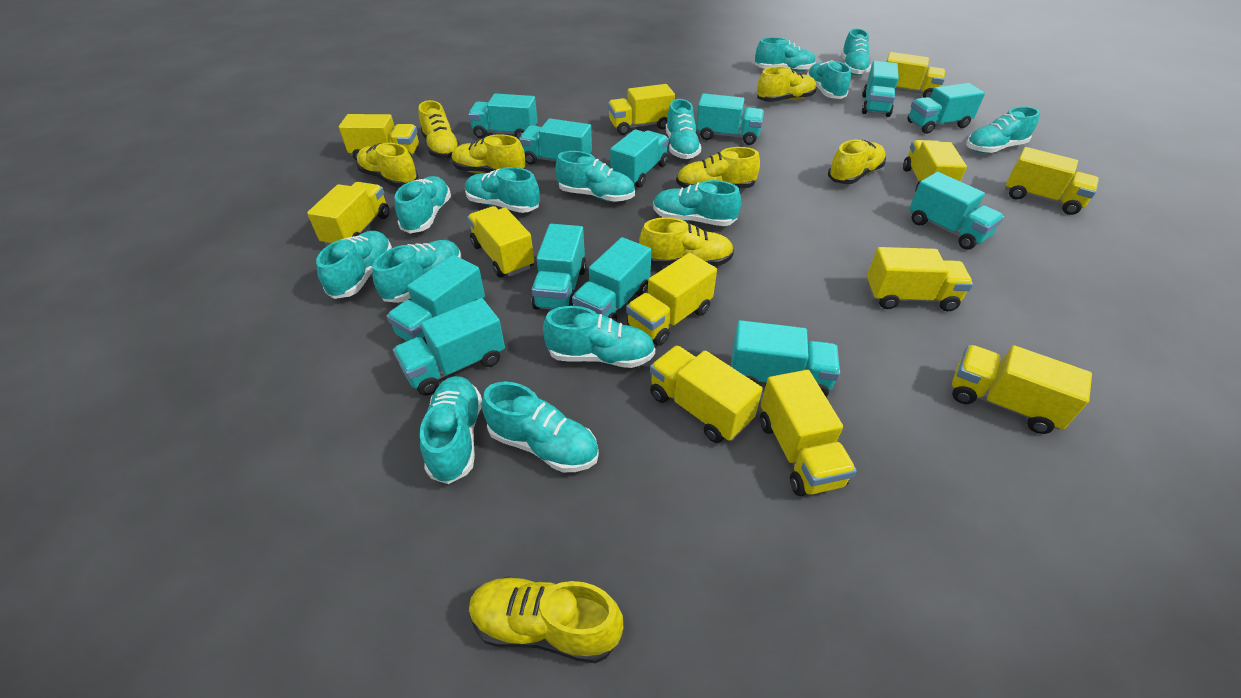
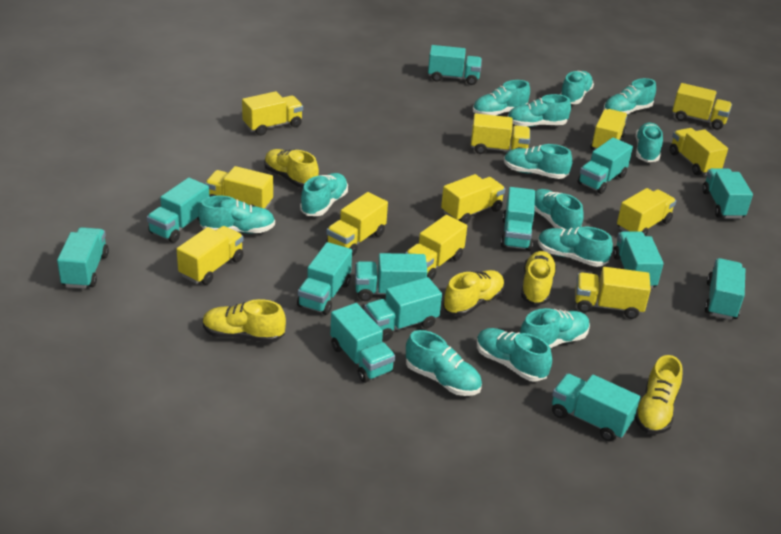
turquoise shoe: [316,231,392,299] [372,240,461,303] [395,176,451,233] [420,376,482,484] [465,167,540,213] [482,382,599,472] [543,306,655,368] [555,151,635,202] [653,180,741,226] [666,99,701,159] [755,37,816,72] [807,60,851,99] [841,28,871,75] [966,106,1040,153] = 14 -> [198,196,275,234] [300,173,348,216] [406,330,482,396] [473,80,530,116] [477,328,552,382] [504,144,572,179] [507,94,571,127] [520,308,590,348] [534,189,584,230] [538,227,613,267] [560,71,594,104] [603,78,656,115] [635,123,663,162] = 13
turquoise truck: [387,255,485,346] [393,298,505,396] [468,93,538,139] [519,119,592,164] [531,224,586,310] [572,237,652,321] [610,129,669,188] [696,93,764,145] [731,320,840,397] [862,61,899,117] [907,83,985,134] [909,172,1004,250] = 12 -> [57,227,109,289] [147,178,209,243] [297,242,352,315] [330,303,396,383] [355,253,427,301] [364,277,442,341] [428,45,482,85] [500,187,535,251] [552,374,640,441] [578,137,633,194] [613,231,664,289] [702,168,753,219] [705,258,745,320] = 13
yellow shoe: [356,143,418,187] [419,100,460,159] [452,134,525,173] [469,576,623,664] [639,217,734,266] [676,147,760,188] [757,67,817,102] [828,140,886,184] = 8 -> [203,299,286,343] [264,149,319,188] [443,270,505,316] [521,251,557,305] [635,355,682,434] = 5

